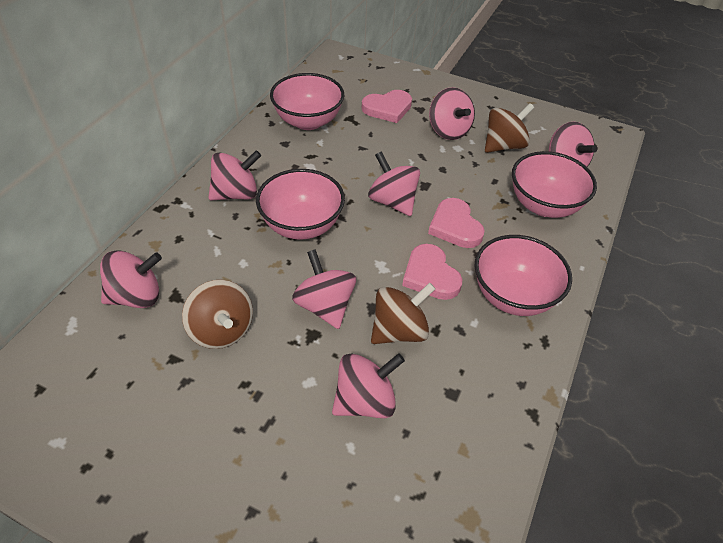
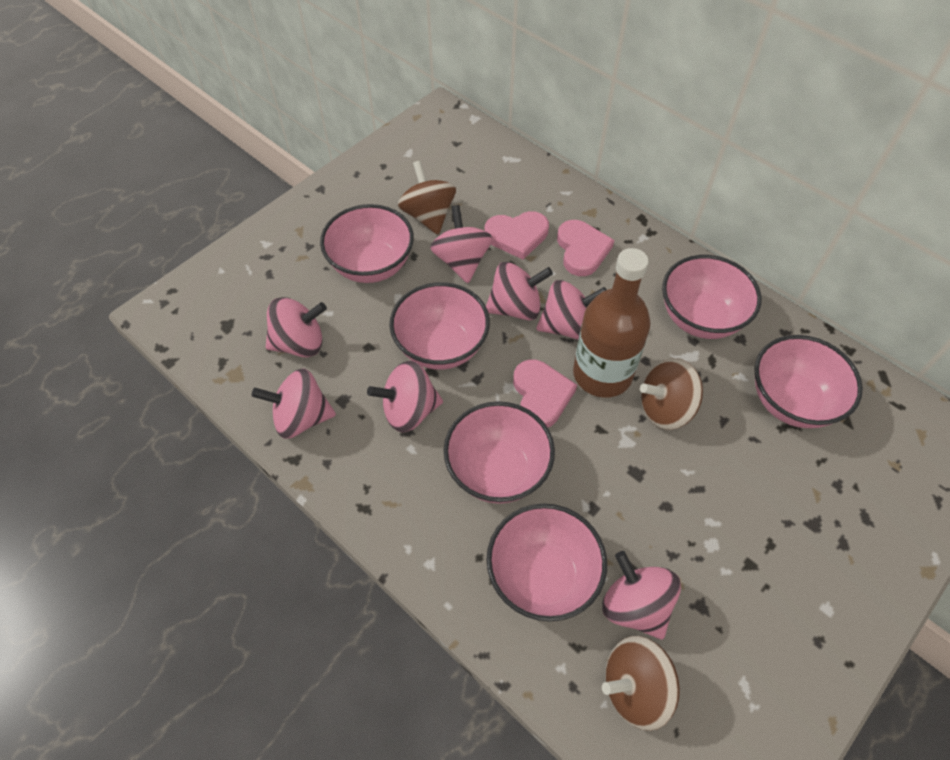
brown bottle: none = 0 -> [573,248,650,398] = 1
pink bowl: [256,169,345,239] [270,73,344,130] [474,235,572,316] [512,151,597,218] = 4 -> [320,204,414,283] [389,282,490,370] [444,401,555,504] [487,504,607,622] [662,255,761,339] [754,335,863,428] = 6

